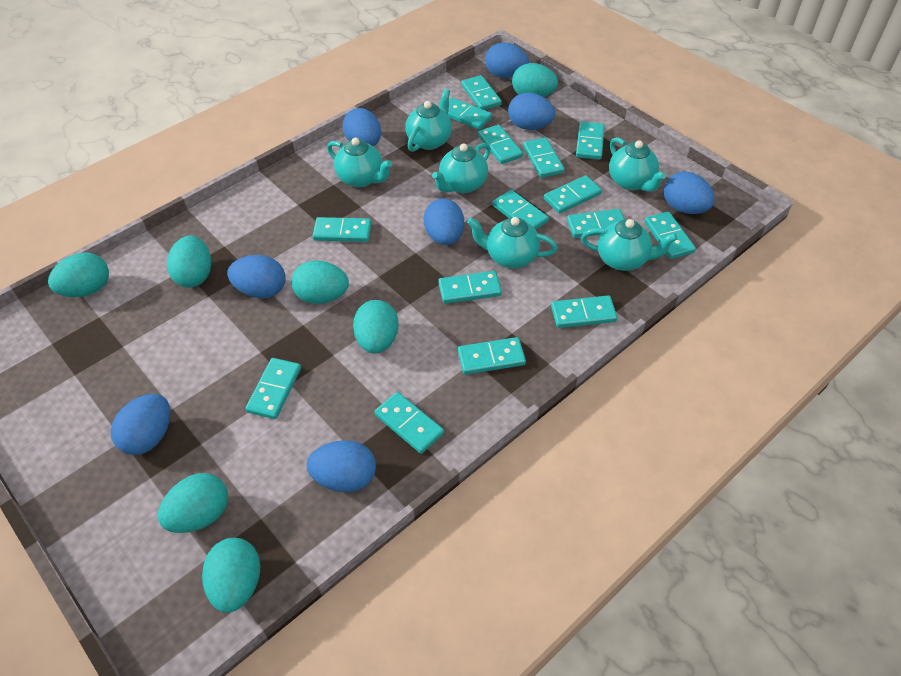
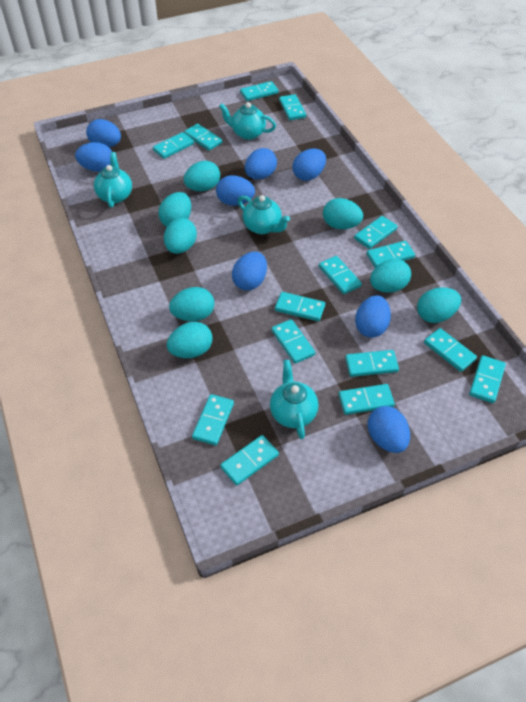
turquoise egg: [48,252,109,297] [158,473,228,533] [167,236,211,287] [202,538,261,613] [291,261,349,304] [353,300,399,354] [512,63,558,97] = 7 -> [159,192,191,227] [164,218,197,254] [167,322,212,358] [169,287,214,321] [184,161,220,191] [323,198,363,229] [370,259,411,293] [417,287,461,323] = 8
turquoise teapot: [327,138,392,187] [405,88,452,152] [432,143,491,193] [467,217,557,269] [581,219,677,271] [609,137,666,192] = 6 -> [94,152,132,208] [219,102,276,140] [238,195,290,234] [270,360,318,439] = 4

